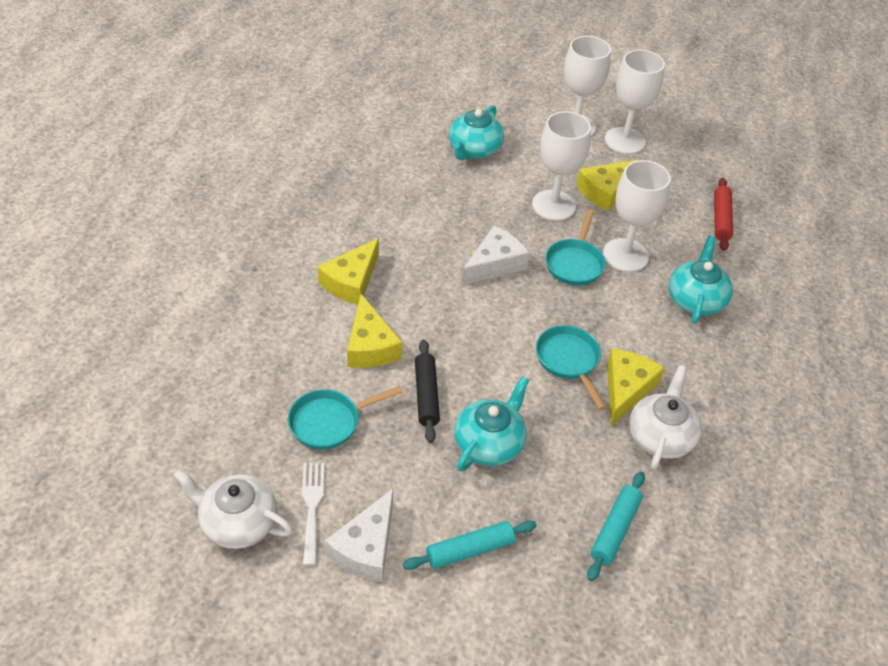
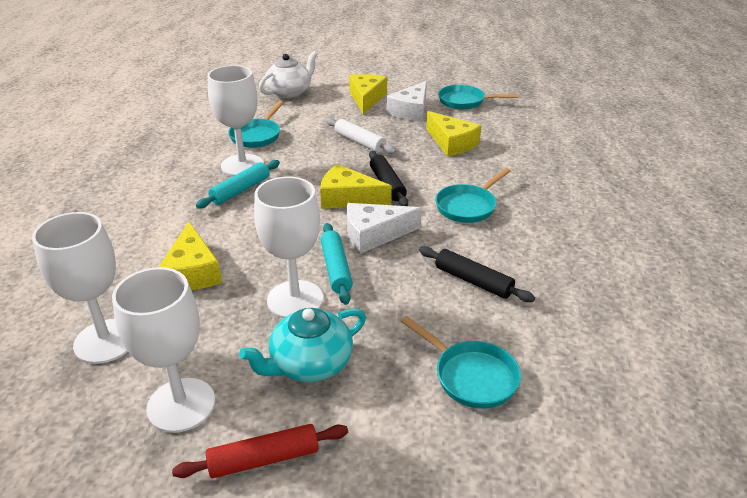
black rolling pin: [415,339,440,443] = 1 -> [369,151,408,206] [419,246,535,302] = 2
turquoise pan: [288,386,403,450] [536,325,607,410] [545,210,605,286] = 3 -> [228,101,284,148] [401,316,521,409] [435,168,510,223] [438,85,519,110] = 4
turquoise teapot: [449,105,504,160] [454,376,529,471] [669,235,733,324] = 3 -> [239,308,366,382] = 1
white fork: [302,463,325,566] = 1 -> none = 0
white rolling pin: none = 0 -> [326,118,396,154] = 1
white teapot: [174,469,293,549] [629,365,702,470] = 2 -> [259,51,318,98] = 1

